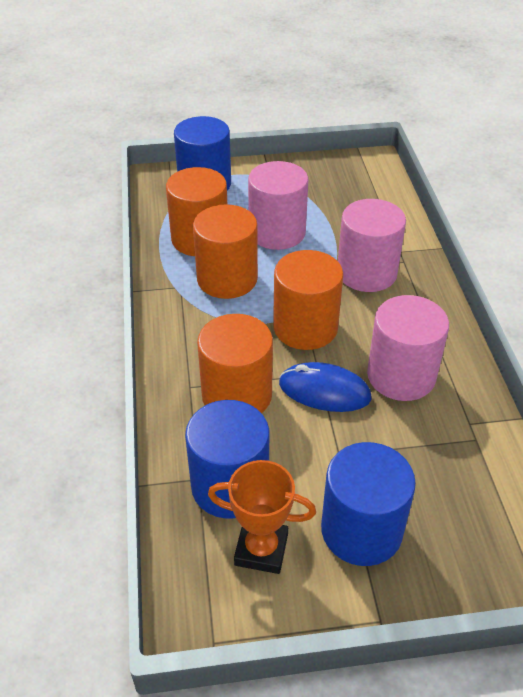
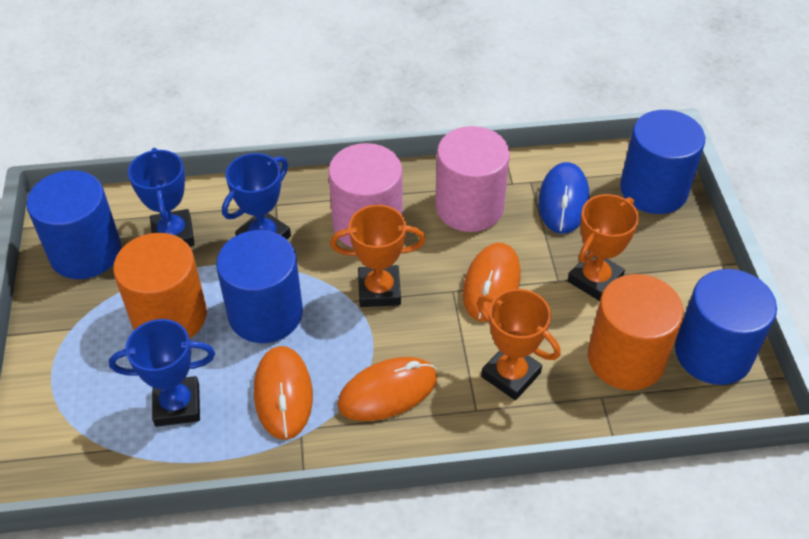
blue cylinder: [174,116,231,191] [185,400,270,519] [321,442,416,566] = 3 -> [26,170,121,279] [216,230,303,343] [620,110,705,214] [675,269,777,385] = 4
blue trophy: none = 0 -> [109,319,215,427] [128,148,195,246] [222,153,291,239] = 3
orange cylinder: [166,167,227,256] [193,204,258,299] [197,314,273,413] [273,250,343,350] = 4 -> [113,233,207,339] [588,274,684,390] = 2
orange mouse: none = 0 -> [254,346,313,440] [337,357,437,421] [463,243,521,322] = 3
orange trophy: [208,460,316,574] = 1 -> [330,205,426,307] [477,289,561,400] [568,194,639,301] = 3
pink cylinder: [248,161,308,250] [338,199,406,292] [367,295,449,401] = 3 -> [328,143,403,248] [435,126,510,232] = 2

